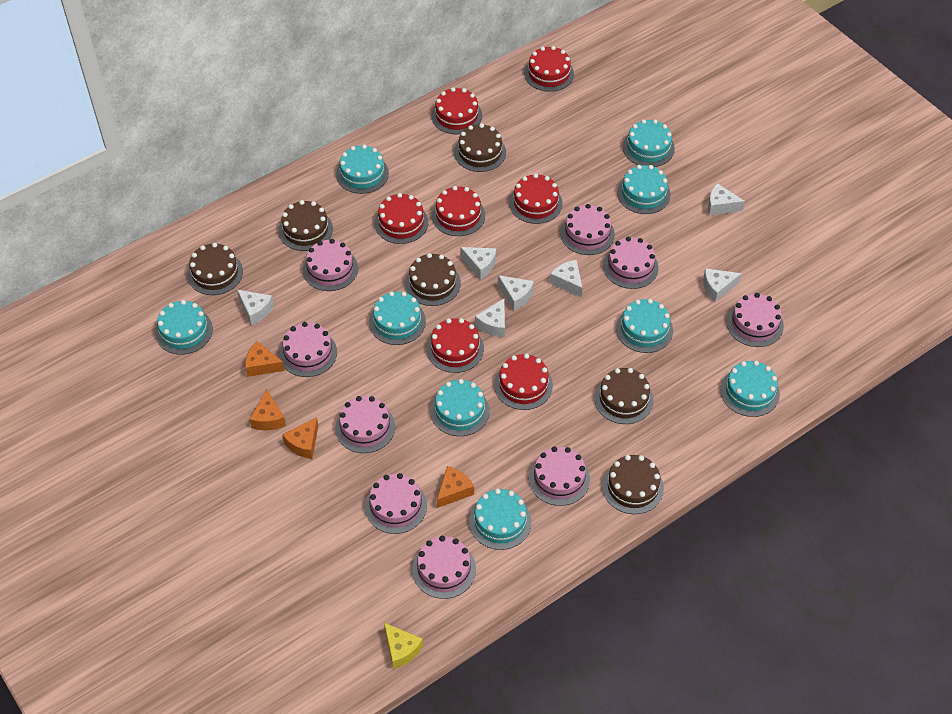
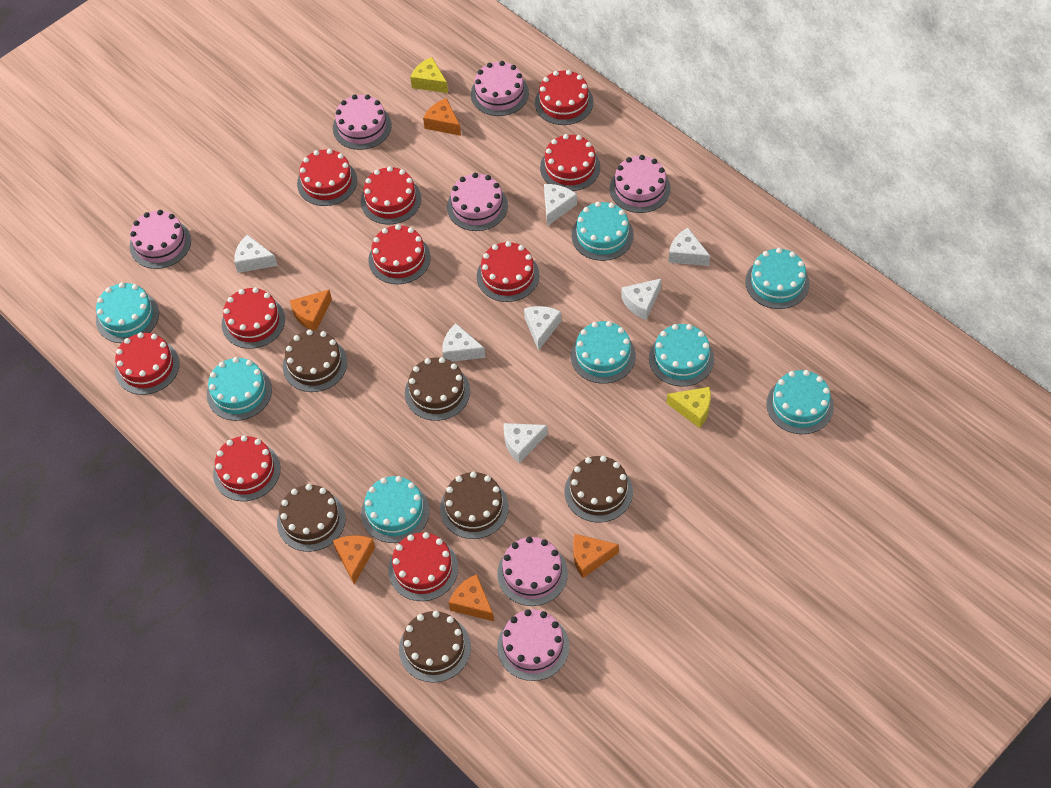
orange cheese: [245,342,285,377] [249,390,286,430] [282,417,318,459] [437,466,474,508] = 4 -> [290,289,332,330] [333,535,375,585] [423,98,461,136] [449,574,494,621] [573,534,619,578] = 5
pink cake: [279,322,337,377] [303,239,358,291] [335,396,395,453] [365,473,427,534] [412,536,476,599] [529,446,590,506] [560,204,615,255] [603,237,659,289] [726,293,784,347] = 9 -> [130,210,191,269] [333,94,391,150] [447,173,508,231] [471,61,529,116] [497,537,568,606] [497,609,569,681] [610,155,671,213] = 7
red cake: [374,193,428,244] [427,318,484,373] [431,87,482,134] [432,186,485,236] [494,354,553,410] [509,174,563,224] [524,46,574,92] = 7 -> [115,332,179,395] [213,435,281,501] [222,287,285,349] [297,149,357,206] [361,166,421,225] [368,224,431,284] [388,532,458,601] [477,241,539,302] [535,70,593,125] [540,134,600,191] = 10
turquoise cake: [155,300,213,355] [336,144,389,194] [369,291,426,345] [430,379,490,436] [469,489,532,550] [616,299,673,353] [617,165,671,214] [623,119,675,167] [721,361,780,417] = 9 -> [96,282,159,343] [207,357,272,421] [361,476,430,543] [571,321,636,384] [572,202,634,261] [649,324,714,387] [745,248,809,309] [766,370,834,434] = 8
yellow cheese: [384,623,423,669] = 1 -> [410,57,448,93] [666,387,711,428] = 2

